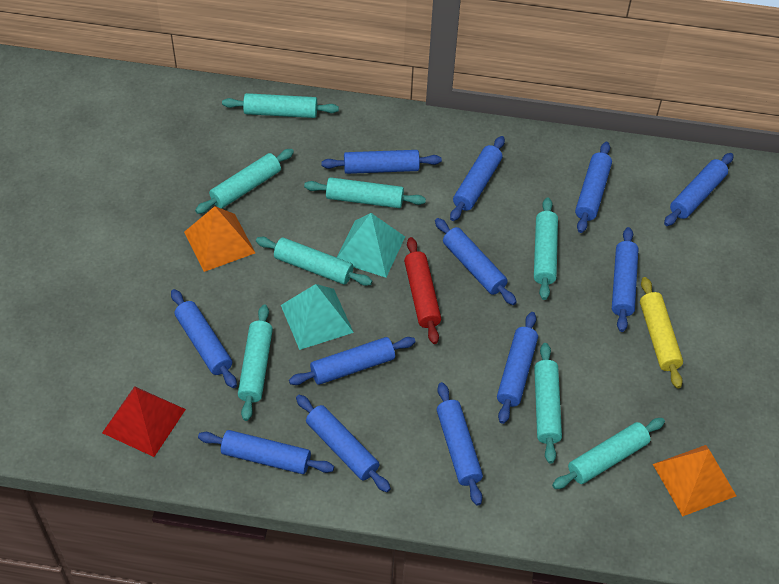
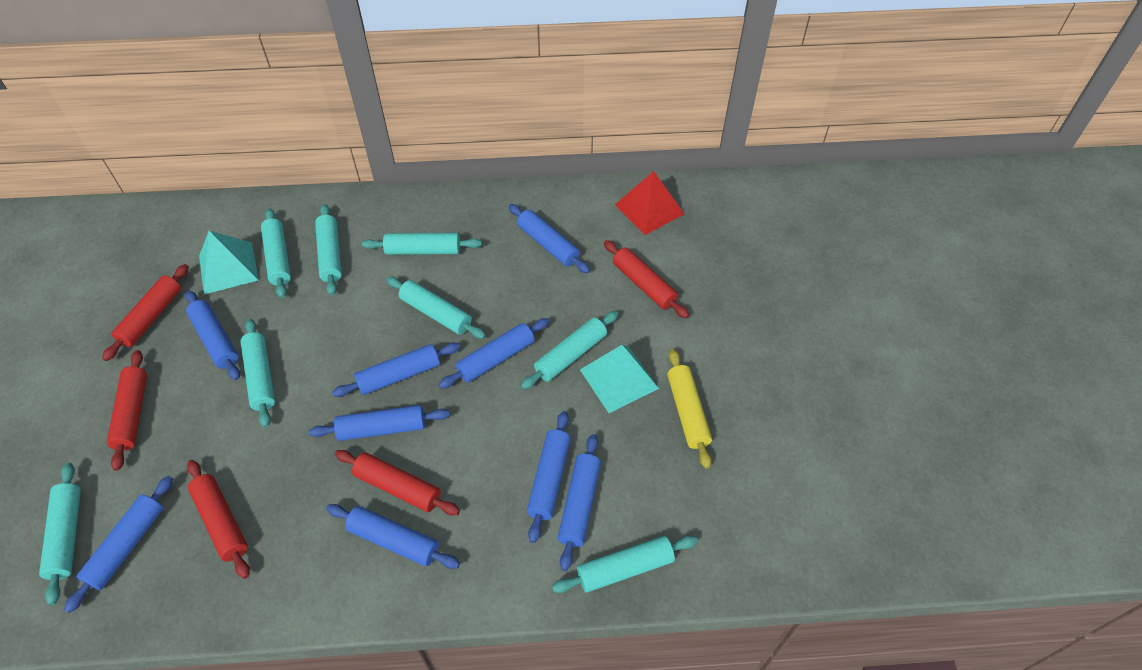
blue rolling pin: [171,289,237,388] [198,430,334,474] [289,337,416,385] [296,395,391,492] [321,150,442,174] [435,218,517,305] [437,382,483,506] [450,136,505,221] [497,312,538,424] [575,142,612,233] [612,227,639,332] [664,153,734,226] = 12 -> [64,476,173,613] [186,291,240,380] [309,405,450,441] [326,504,460,569] [332,343,460,397] [439,318,550,389] [508,204,590,273] [527,411,571,543] [557,434,601,571] = 9
orange pyramid: [184,206,255,272] [653,445,736,517] = 2 -> none = 0
red rolling pin: [404,237,441,344] = 1 -> [102,264,189,361] [107,350,147,471] [187,460,250,579] [335,450,460,515] [604,240,689,318] = 5

